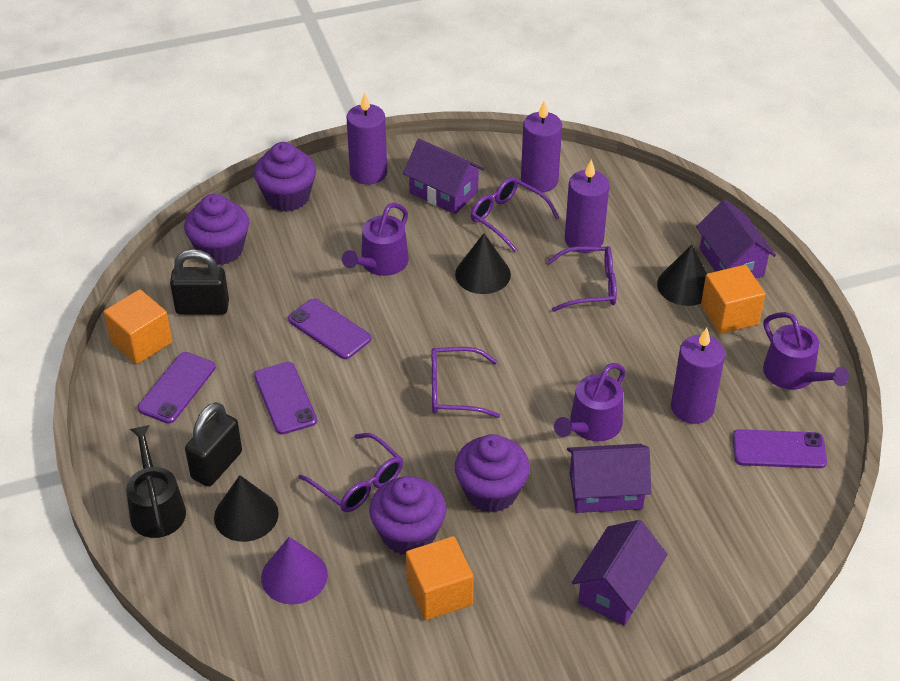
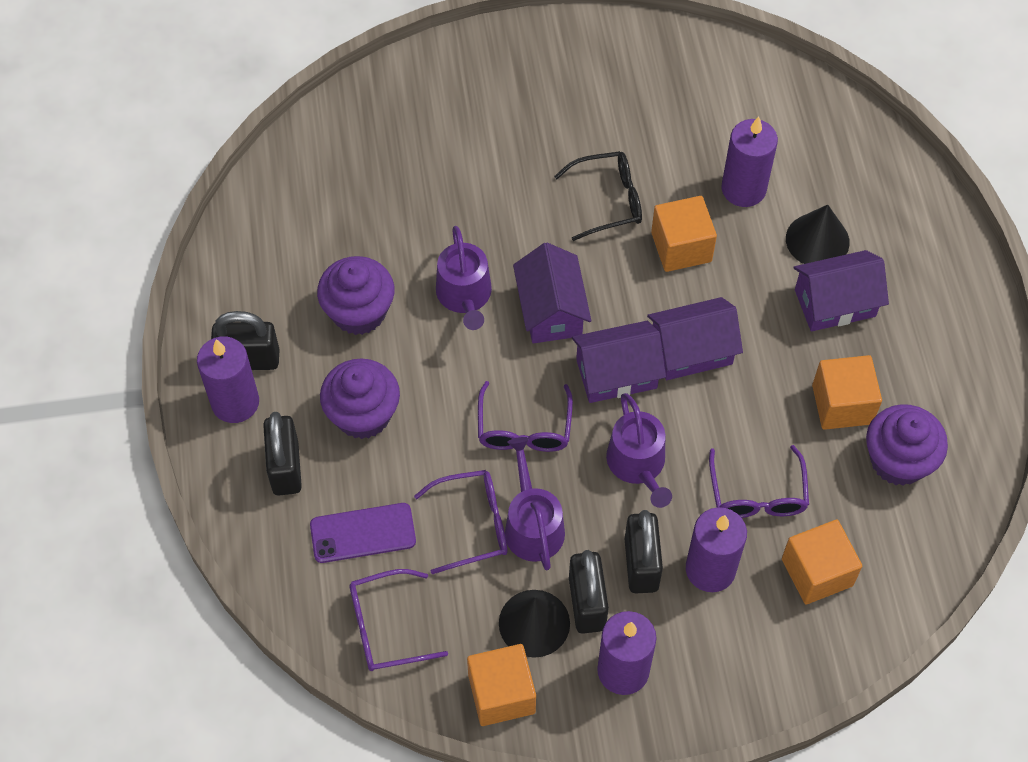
black cone: [214,475,279,542] [455,233,511,294] [657,245,707,306] = 3 -> [499,590,570,658] [786,205,850,264] = 2
black glasses: none = 0 -> [554,151,642,241] = 1
black padlock: [170,249,229,315] [185,402,242,487] = 2 -> [211,311,280,370] [263,412,302,496] [569,550,609,634] [625,510,663,593] = 4
black watering can: [126,425,186,538] = 1 -> none = 0
orange cube: [104,289,172,364] [406,536,473,620] [701,265,765,334] = 3 -> [467,644,536,726] [651,196,717,272] [782,519,862,605] [812,355,882,430] = 4
purple cone: [261,537,328,605] = 1 -> none = 0
purple cupcake: [184,194,249,265] [254,142,316,212] [369,476,446,555] [455,434,530,513] = 4 -> [317,256,395,335] [320,358,400,439] [866,404,948,486] = 3
purple phone: [138,352,216,424] [254,362,317,434] [288,298,371,359] [732,429,827,468] = 4 -> [310,503,416,563] = 1

